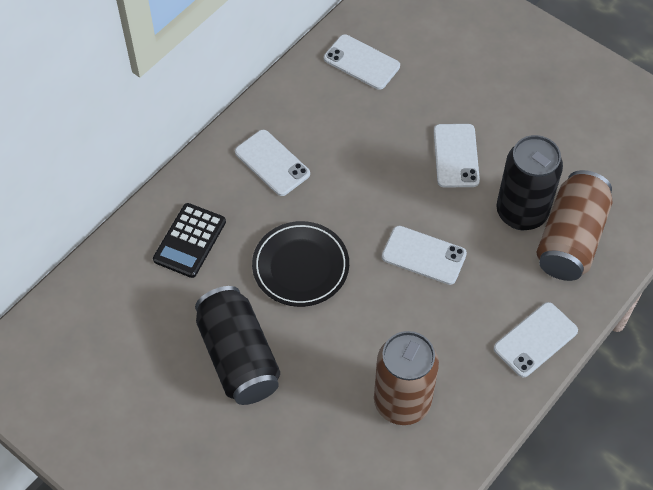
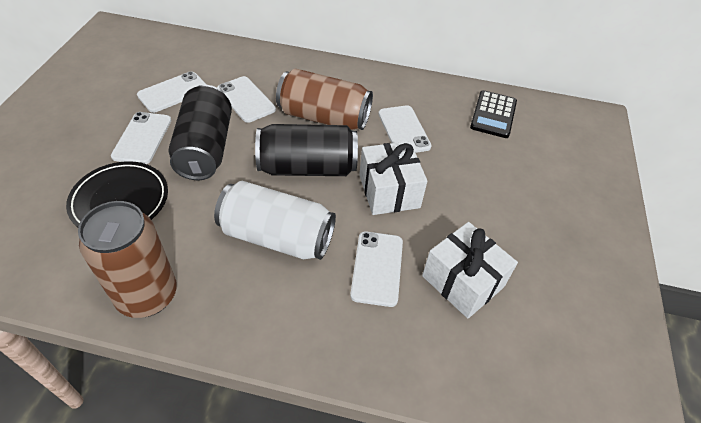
white can: none = 0 -> [214,181,336,260] = 1
white gift: none = 0 -> [359,141,427,215] [422,222,518,318] = 2

